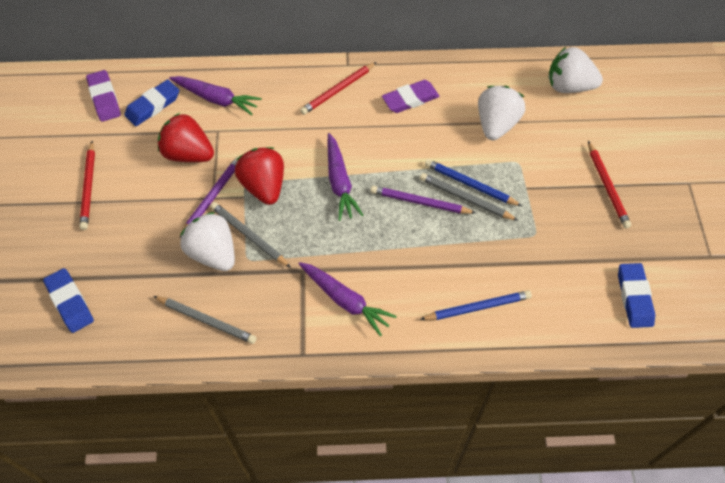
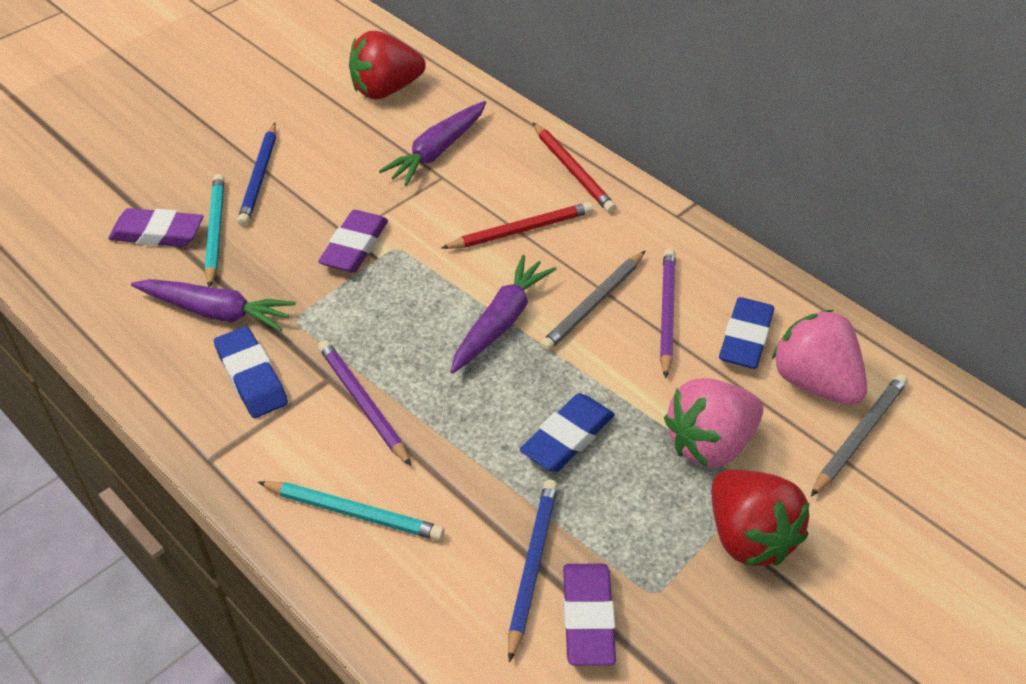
grey pencil: [153,296,257,344] [210,202,291,268] [420,173,518,221] = 3 -> [540,251,645,352] [811,374,908,497] = 2
pink strawberry: none = 0 -> [664,378,763,467] [772,310,867,405] = 2
purple eraser: [86,70,121,122] [382,80,440,113] = 2 -> [108,208,203,247] [318,210,388,273] [563,564,616,666] = 3
red pencil: [79,141,95,230] [300,62,377,115] [588,141,631,229] = 3 -> [441,202,593,249] [533,123,616,213] = 2
turquoise pencil: none = 0 -> [205,174,225,287] [258,481,444,541] = 2
white strawberry: [180,212,235,271] [478,86,525,140] [548,47,603,93] = 3 -> none = 0

